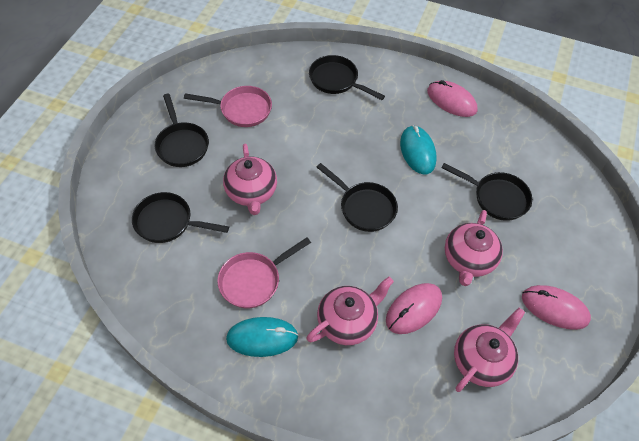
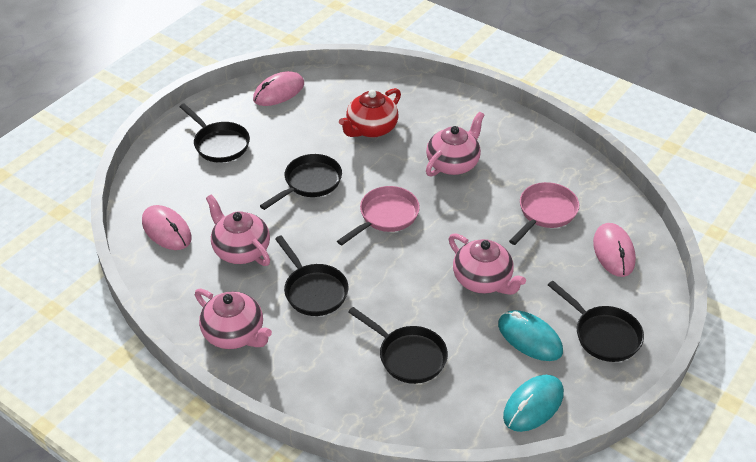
red teapot: none = 0 -> [339,88,401,138] = 1

